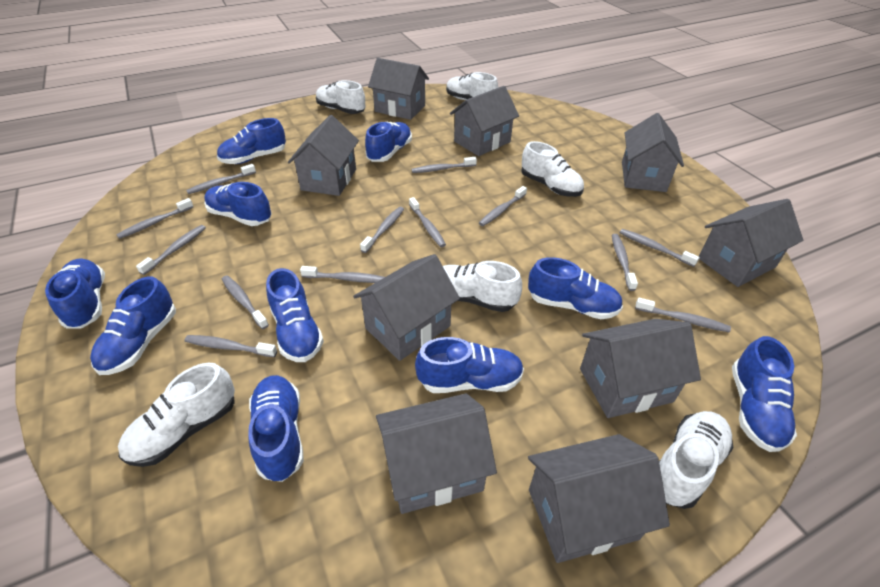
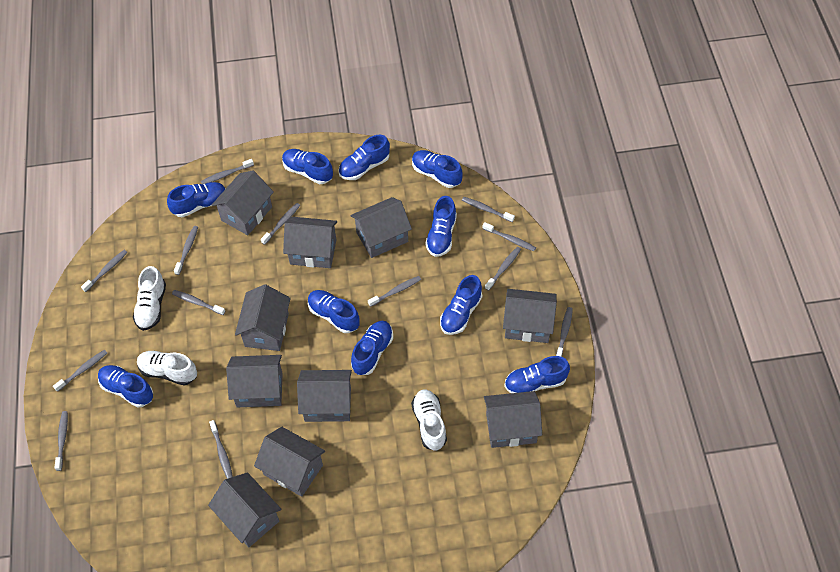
grey house: [288,115,359,196] [353,254,460,361] [368,58,429,120] [376,393,497,514] [450,86,519,156] [528,434,670,563] [580,319,701,418] [622,113,684,192] [699,199,803,287] = 9 -> [208,472,281,547] [212,170,274,235] [226,355,283,407] [235,284,291,351] [254,427,325,497] [283,217,337,268] [297,370,352,422] [350,197,412,258] [484,391,542,448] [503,289,557,343] = 10
white shoe: [118,362,235,467] [316,80,366,114] [443,261,522,312] [446,72,498,100] [521,141,584,197] [659,411,734,509] = 6 -> [133,266,166,331] [137,351,197,386] [411,389,447,451] = 3

